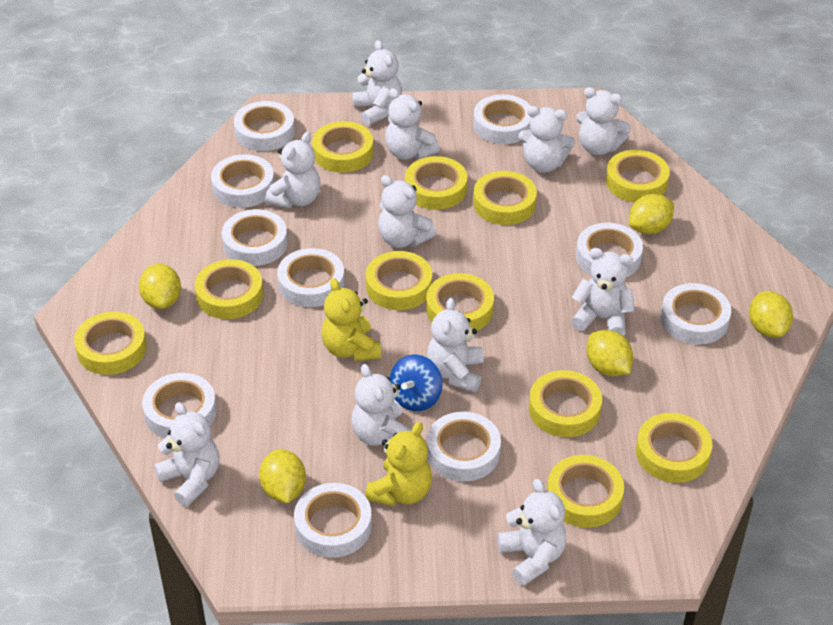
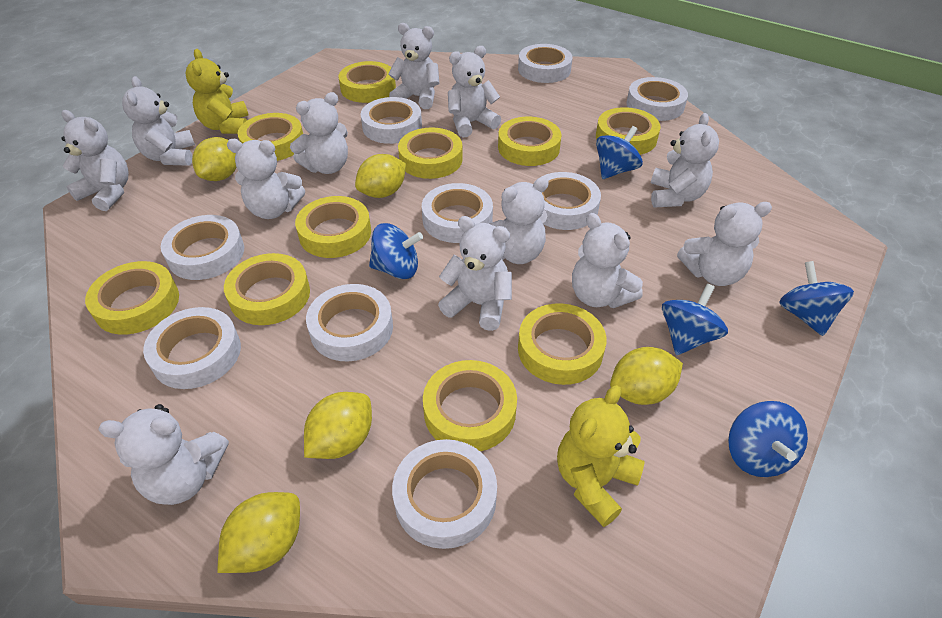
blue spinning top: [390,355,442,411] = 1 -> [369,223,423,279] [596,126,643,179] [662,284,728,355] [728,401,808,477] [779,261,854,336] = 5
white tape: [142,373,217,438] [211,154,274,208] [222,209,288,266] [234,101,295,151] [277,248,345,307] [294,483,372,558] [427,412,501,481] [473,94,531,144] [576,223,643,277] [661,283,731,345] = 10 -> [143,307,241,389] [161,215,244,280] [306,284,393,361] [361,97,422,144] [392,439,497,549] [422,183,493,243] [518,44,573,83] [533,172,601,230] [626,77,688,121] = 9
white teddy bear: [154,402,220,507] [265,132,321,208] [351,364,413,446] [352,40,402,126] [378,175,436,248] [385,88,440,160] [427,298,484,393] [497,479,567,586] [518,106,575,173] [571,248,635,336] [576,87,631,155] = 11 -> [61,110,128,211] [98,404,229,505] [122,76,195,166] [227,139,305,219] [290,92,348,174] [388,23,439,109] [438,216,512,331] [448,46,501,137] [489,177,549,264] [572,213,643,308] [651,113,719,207] [677,202,772,286] = 12
yellow tape: [74,312,147,375] [195,259,263,319] [312,121,373,173] [366,251,432,310] [405,156,468,210] [426,273,494,330] [473,171,537,225] [529,370,602,437] [547,455,624,528] [606,150,670,202] [636,413,712,483] = 11 -> [85,261,179,335] [224,253,310,325] [238,113,303,161] [295,196,371,258] [339,61,396,103] [398,128,463,179] [423,360,517,451] [498,117,562,166] [518,303,607,385] [596,107,661,155] = 10

